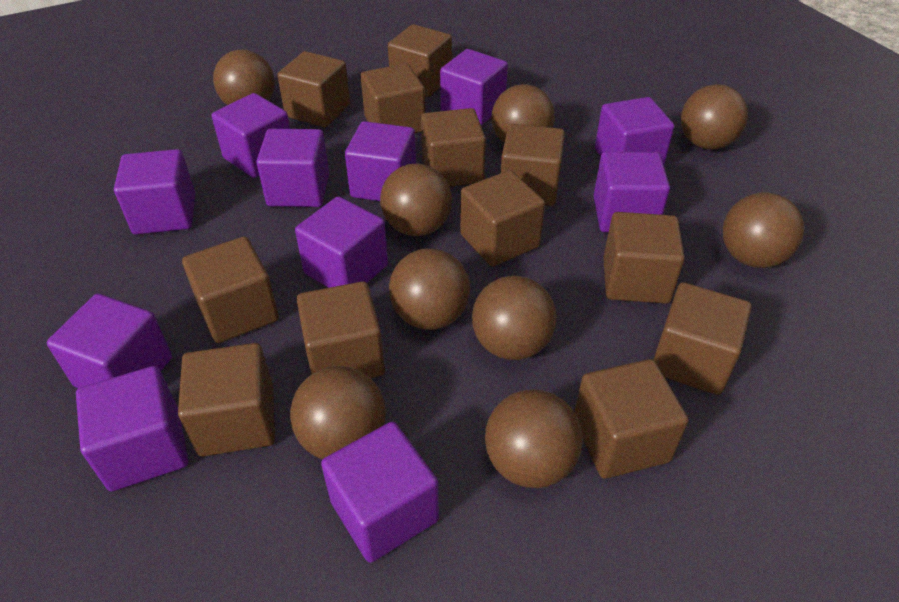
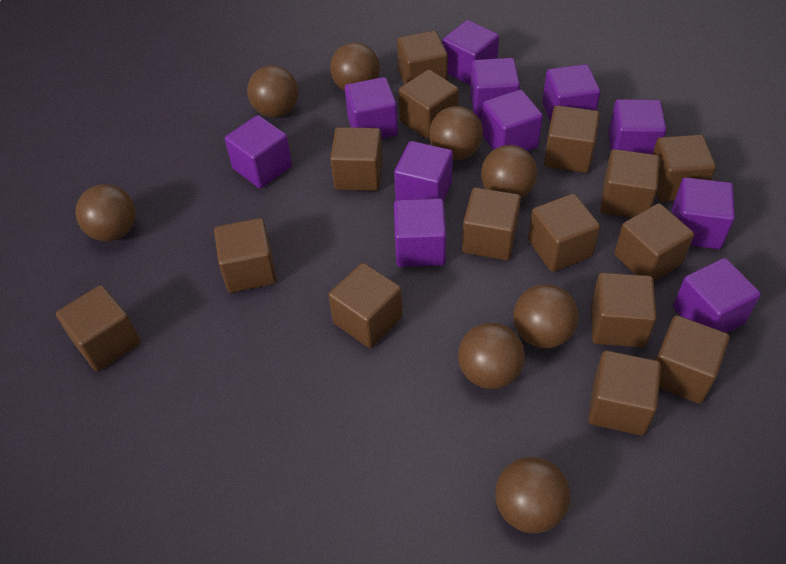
brown ball: [213,50,275,105] [290,366,386,459] [380,163,452,236] [389,248,470,330] [472,276,557,360] [485,389,583,488] [491,85,555,143] [681,84,748,150] [723,193,804,268] = 9 -> [75,184,136,241] [247,65,298,117] [330,42,380,91] [429,106,483,160] [458,322,525,389] [481,145,537,198] [495,457,570,533] [513,284,578,349] = 8
brown cube: [178,343,275,457] [182,236,279,343] [277,51,350,127] [297,281,385,378] [361,63,425,133] [388,24,452,97] [421,108,486,187] [460,170,545,267] [501,124,565,206] [574,359,689,479] [603,212,685,304] [653,282,752,395] = 12 -> [56,285,141,371] [214,218,277,293] [329,263,403,348] [330,127,383,191] [397,31,448,85] [399,69,459,140] [462,187,521,260] [528,194,600,272] [544,105,600,173] [588,351,661,436] [591,273,657,348] [600,149,660,218] [614,203,694,281] [653,135,716,202] [656,315,729,404] = 15

